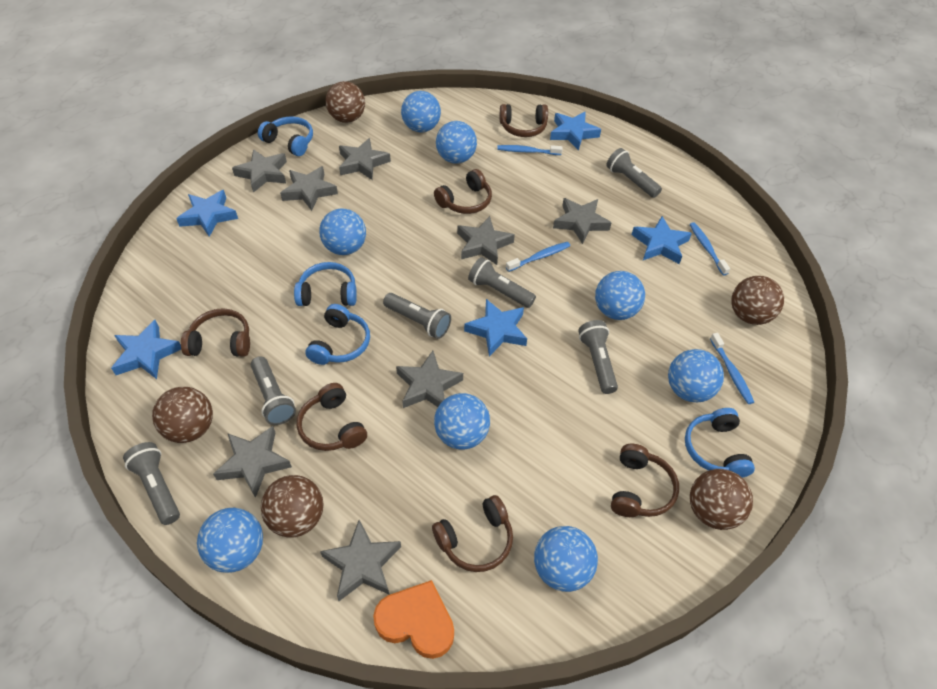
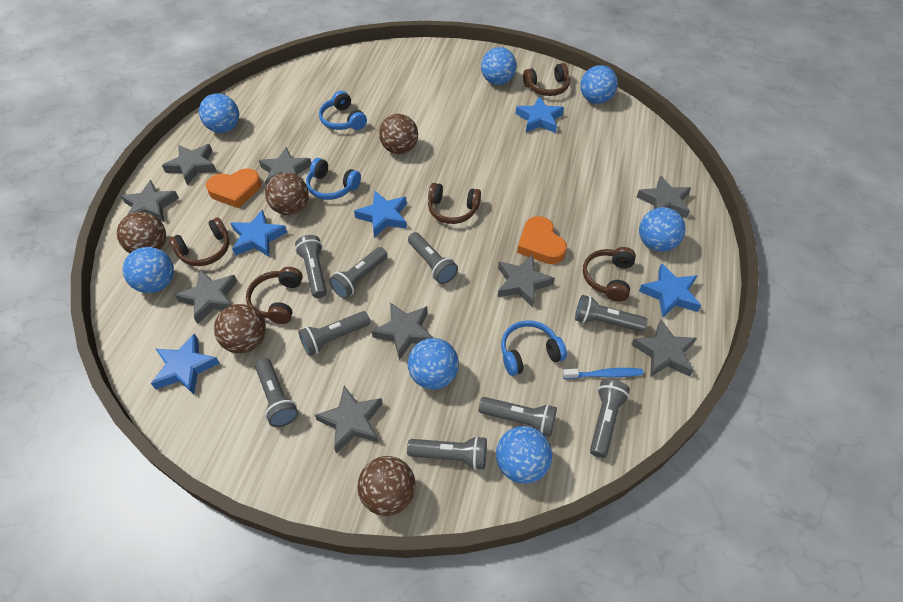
blue ball: [197,508,263,573] [319,209,366,255] [401,91,441,132] [434,393,490,450] [436,121,477,164] [534,526,598,592] [595,271,645,320] [668,349,724,402] = 8 -> [123,247,174,293] [199,93,239,133] [408,338,459,390] [481,47,516,85] [496,426,552,484] [580,65,618,104] [639,207,686,252] = 7
blue headphones: [258,116,313,156] [294,262,357,306] [305,304,370,365] [685,408,755,478] = 4 -> [306,158,361,200] [319,91,367,130] [501,320,567,376] = 3
blue toothbrush: [497,145,563,155] [506,242,570,272] [689,222,730,275] [710,333,754,404] = 4 -> [563,368,643,379] = 1
brown headphones: [181,308,250,357] [297,383,367,451] [432,495,513,572] [434,169,492,214] [500,104,548,137] [611,444,679,517] = 6 -> [169,217,229,266] [246,267,303,324] [428,183,481,224] [523,63,570,96] [583,247,636,302] = 5
grey flashlight: [123,442,180,525] [251,356,296,425] [383,293,451,339] [468,257,536,308] [578,320,618,394] [606,148,662,198] = 6 -> [255,358,298,427] [295,235,327,298] [298,311,370,356] [329,247,388,299] [407,436,487,470] [408,232,458,284] [478,397,557,437] [575,295,648,332] [590,379,630,458] = 9
grey star: [213,426,292,498] [232,149,287,193] [280,166,338,211] [320,520,401,601] [339,138,391,180] [396,351,463,408] [457,216,515,265] [553,198,611,244] = 8 -> [121,180,179,222] [162,144,217,185] [175,270,238,324] [259,147,311,185] [315,386,383,453] [372,303,433,360] [498,254,555,308] [631,320,697,377] [637,175,691,218] = 9
orange heart: [373,580,454,659] = 1 -> [206,168,261,208] [517,216,567,264] = 2

